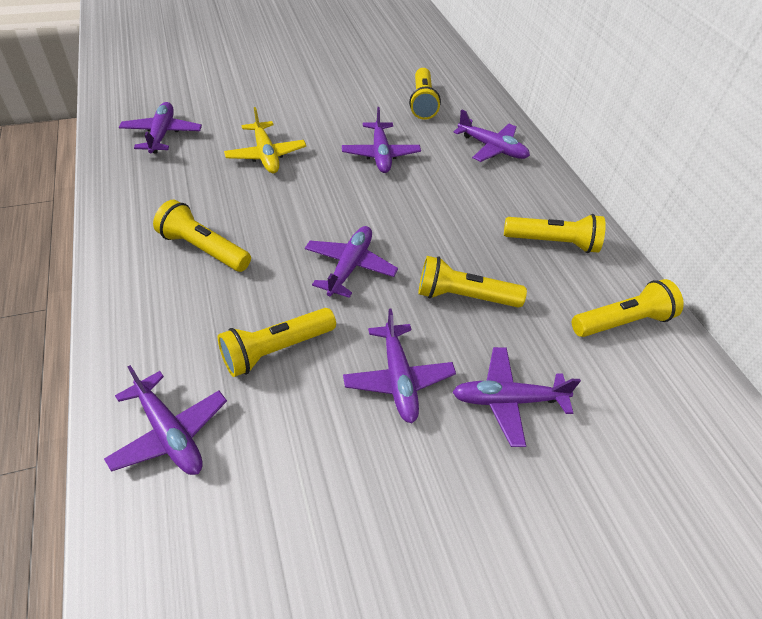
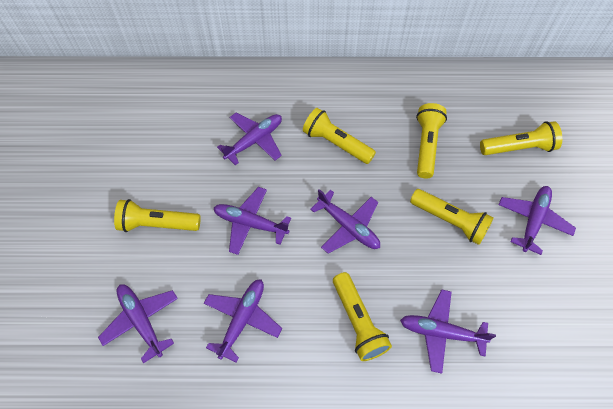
yellow plane: [224,107,306,173] = 1 -> none = 0

